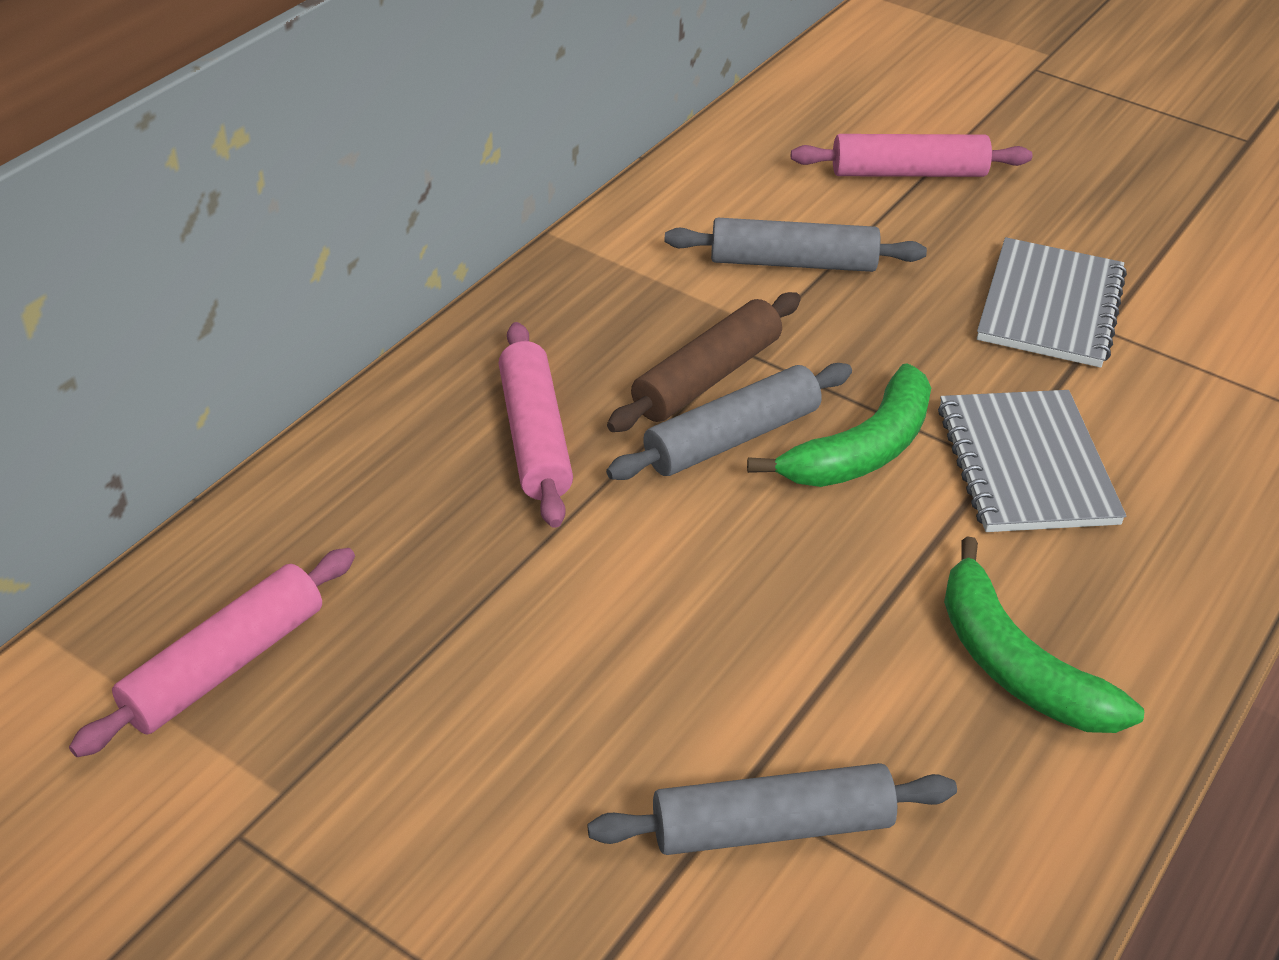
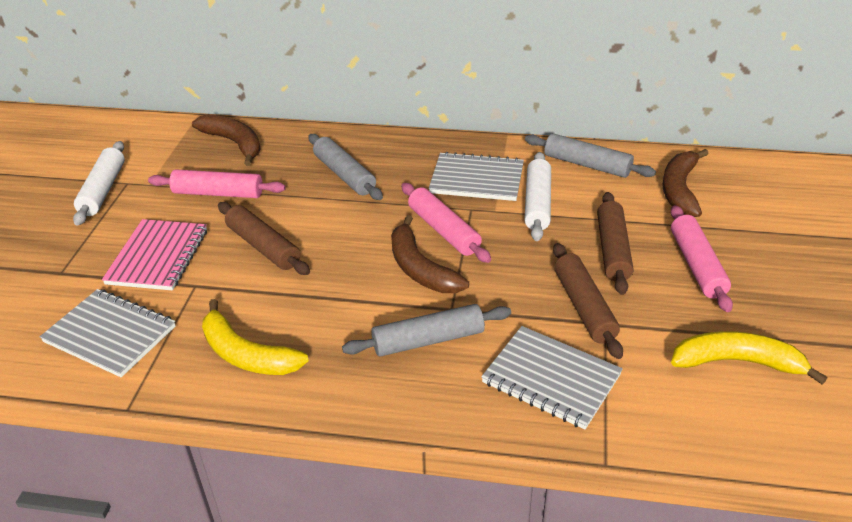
brown banana: none = 0 -> [192,114,261,166] [391,215,469,293] [662,149,709,217] = 3
brown rolling pin: [607,292,801,432] = 1 -> [218,202,310,275] [553,243,623,359] [597,192,633,295] = 3
green banana: [747,363,931,487] [944,536,1144,733] = 2 -> none = 0
grey notebook: [938,390,1126,532] [977,237,1127,368] = 2 -> [40,289,176,377] [429,152,524,201] [481,326,623,429] = 3
pink notebook: none = 0 -> [102,219,207,290] = 1
white rolling pin: none = 0 -> [73,141,125,226] [524,152,551,241] = 2
yellow banana: none = 0 -> [202,299,309,375] [671,331,827,384] = 2

